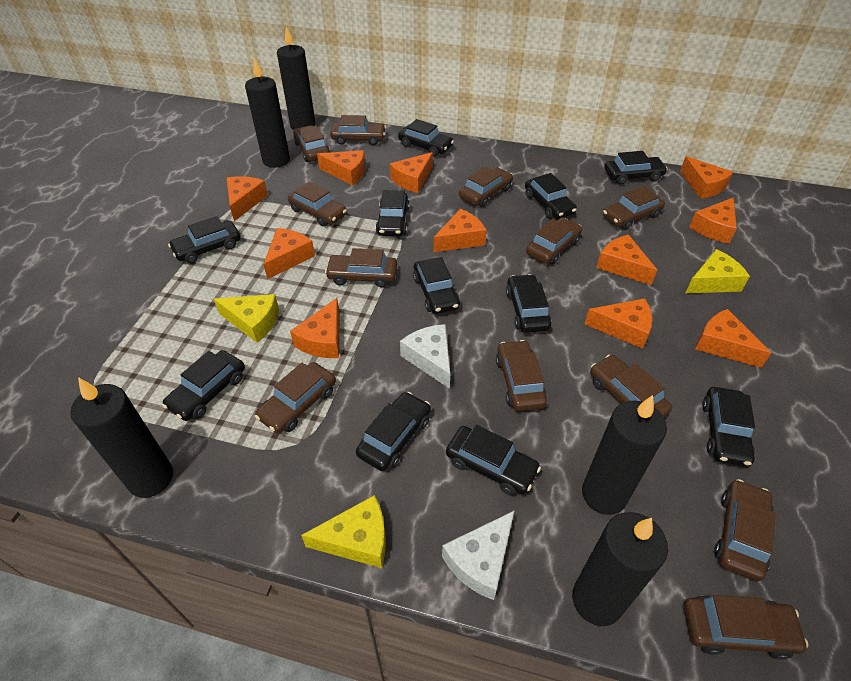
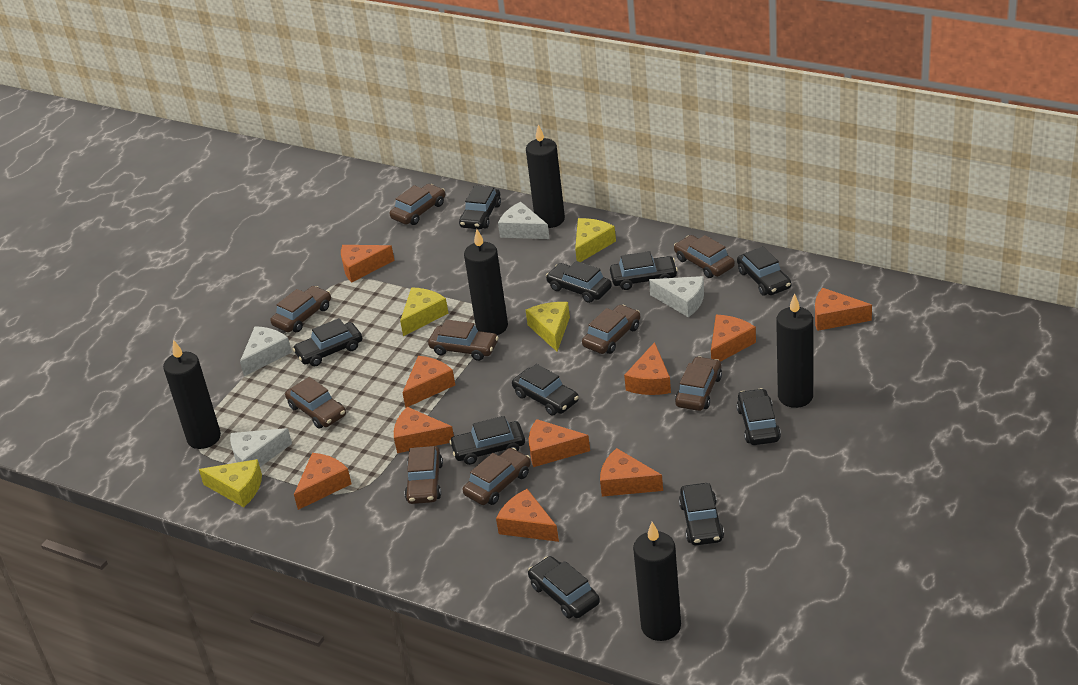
black car: [162,350,245,421] [168,216,241,263] [356,392,431,471] [376,190,410,236] [398,119,454,157] [413,257,460,314] [446,425,541,496] [506,274,552,333] [525,173,577,219] [604,151,667,185] [702,387,755,467] = 11 -> [293,318,362,366] [449,416,525,465] [459,186,501,229] [512,364,579,416] [528,556,600,618] [546,261,612,303] [610,251,678,290] [679,483,724,545] [737,246,791,296] [737,388,781,445] = 10
brown car: [255,362,336,434] [288,182,347,227] [293,125,330,162] [325,248,397,287] [330,115,386,145] [459,166,513,207] [496,340,547,411] [526,217,582,264] [590,355,672,417] [603,186,665,230] [684,595,808,660] [714,479,776,581] = 12 -> [270,286,331,332] [285,377,346,429] [390,184,445,225] [405,446,443,504] [428,320,498,361] [462,448,531,505] [582,305,640,354] [674,235,735,278] [675,356,722,411] = 9
orange cheese: [227,176,268,221] [263,228,315,279] [290,298,340,358] [317,150,365,186] [390,152,433,193] [433,209,486,252] [584,298,652,349] [596,235,657,285] [680,156,733,199] [689,197,737,244] [695,309,771,368] = 11 -> [294,453,352,510] [341,245,395,282] [394,407,454,453] [402,356,455,408] [496,489,559,542] [529,419,590,467] [600,448,663,497] [624,342,671,395] [711,315,756,362] [815,288,872,331] = 10
white cheese: [400,324,450,389] [442,510,515,600] = 2 -> [230,428,292,467] [240,326,292,376] [498,202,550,239] [649,276,704,317] = 4
yellow cheese: [214,294,279,343] [301,495,386,568] [686,249,750,293] = 3 -> [199,459,262,507] [400,287,448,336] [526,302,570,352] [575,218,616,262] = 4

